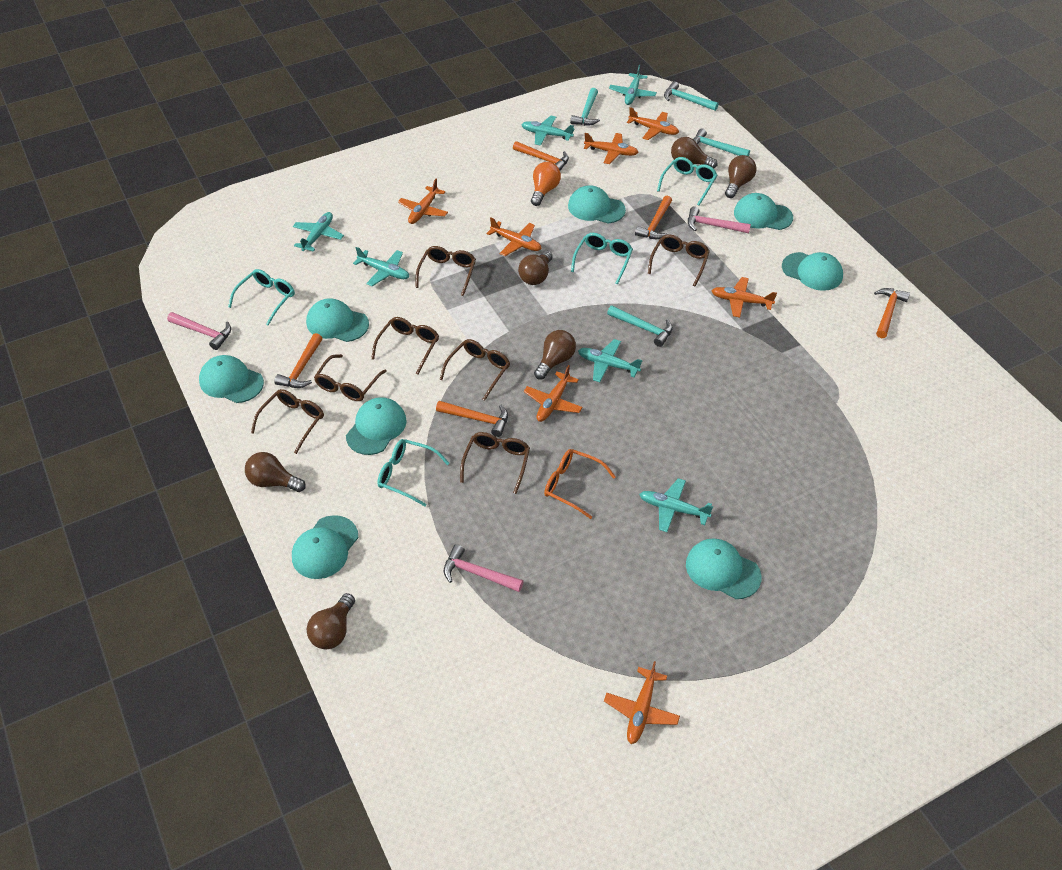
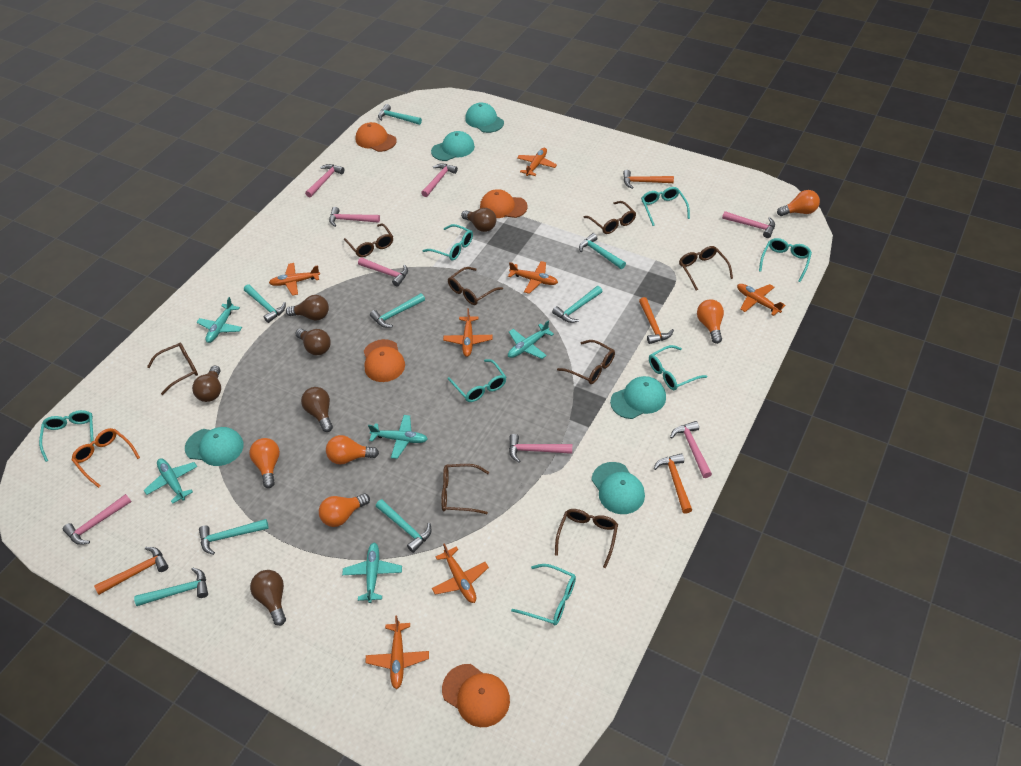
brown glasses: [251,389,324,454] [314,354,387,401] [371,317,439,375] [415,246,476,296] [440,339,510,401] [460,432,530,494] [648,234,710,286] = 7 -> [147,343,198,395] [344,223,393,257] [441,464,489,514] [448,267,503,305] [555,509,618,568] [557,340,615,384] [584,201,636,234] [679,246,733,291] = 8
orange cap: none = 0 -> [355,122,397,152] [364,339,405,382] [442,664,510,727] [480,189,528,218] = 4
orange hammer: [274,333,323,388] [436,401,508,437] [513,141,569,171] [635,196,672,239] [874,288,910,338] = 5 -> [94,547,168,595] [623,170,674,189] [639,297,674,344] [654,453,692,514] = 4
orange light bulb: [531,162,561,206] = 1 -> [249,438,280,488] [319,494,370,527] [326,435,379,465] [697,299,724,344] [777,190,820,216] = 5
pink hammer: [167,312,231,350] [444,544,524,592] [688,206,751,233] = 3 -> [63,494,131,545] [305,164,345,197] [329,207,380,227] [358,257,408,287] [421,164,458,197] [509,434,572,463] [670,421,712,478] [722,211,775,238] = 8
turquoise cap: [199,355,264,403] [292,515,358,579] [306,298,369,342] [346,397,407,455] [568,185,626,224] [686,538,762,599] [734,193,793,230] [782,252,843,291] = 8 -> [185,427,243,466] [431,131,475,161] [465,102,504,133] [592,462,645,514] [610,376,666,419] = 5
turquoise glasses: [228,269,295,325] [377,439,449,506] [571,233,633,284] [657,157,717,205] = 4 -> [39,410,94,462] [423,224,473,261] [448,359,506,402] [511,564,576,626] [641,187,690,226] [649,345,707,390] [759,238,812,282] = 7
turquoise hammer: [570,88,600,126] [607,305,673,347] [664,81,719,111] [693,128,750,156] = 4 -> [134,567,208,606] [199,519,269,555] [244,285,286,323] [370,293,425,328] [376,499,432,553] [378,104,422,125] [552,286,602,323] [579,233,626,269] = 8
turquoise plane: [293,212,344,252] [353,247,409,286] [521,116,574,146] [578,339,643,382] [609,65,657,105] [639,478,713,532] = 6 -> [144,458,197,504] [197,297,242,343] [342,543,402,603] [368,415,428,459] [508,320,554,359] = 5

